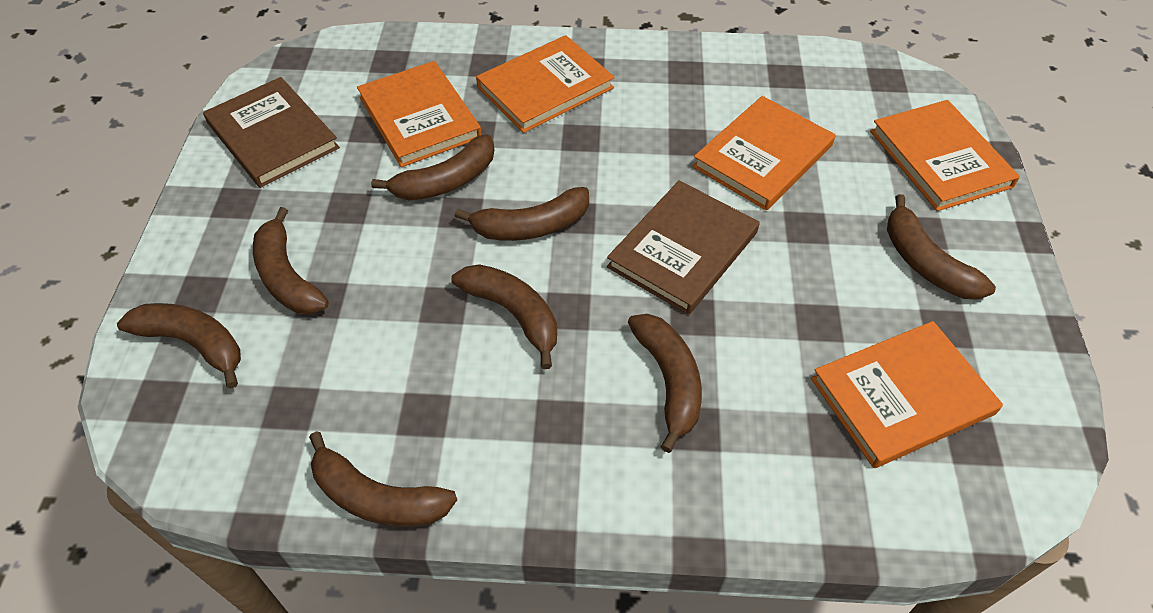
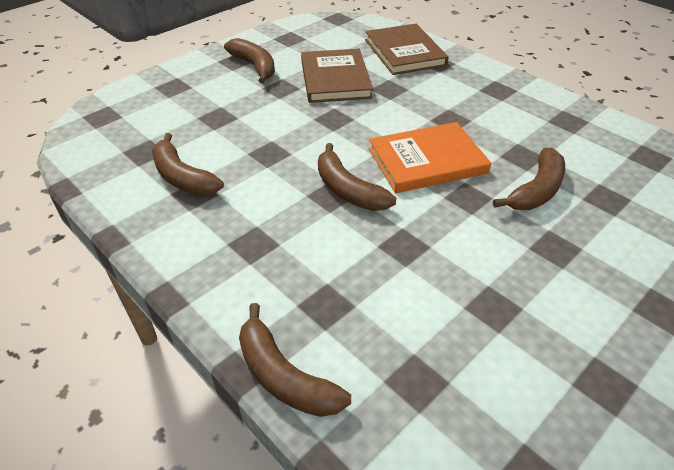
brown banana: [117,303,241,389] [253,207,329,314] [309,431,457,527] [371,135,495,200] [451,264,557,369] [455,187,589,241] [628,314,702,453] [887,194,996,300] = 8 -> [152,133,224,195] [224,38,275,84] [239,303,351,417] [318,143,396,211] [493,148,565,210] = 5
orange book: [357,61,482,167] [476,35,615,133] [692,96,835,210] [811,321,1003,468] [870,100,1020,211] = 5 -> [369,122,491,193] = 1

